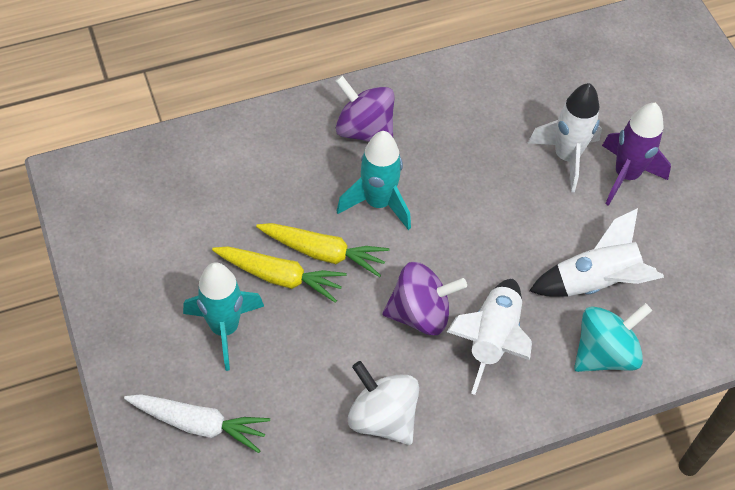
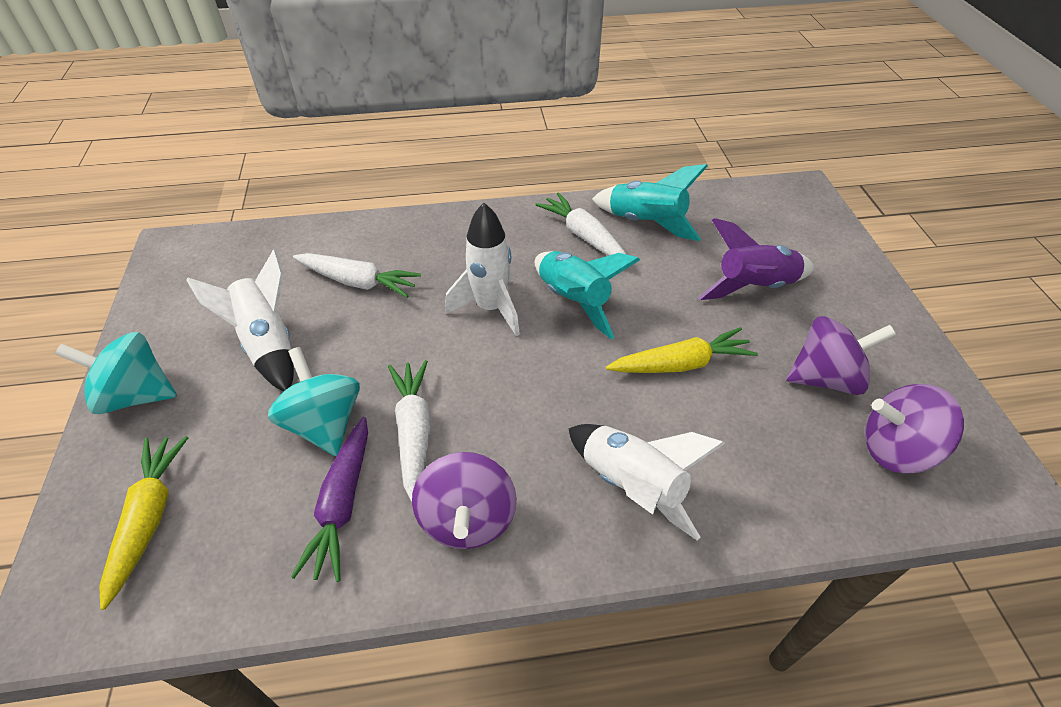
purple carrot: none = 0 -> [291,417,368,582] = 1
purple spinning top: [335,76,395,142] [382,262,467,335] = 2 -> [412,452,517,549] [786,316,896,395] [865,384,964,473] = 3
turquoise spinning top: [574,303,652,372] = 1 -> [55,332,177,414] [268,347,360,456] = 2
white carrot: [124,394,270,453] = 1 -> [293,253,421,298] [388,360,431,502] [535,192,626,256] = 3
white spinning top: [348,361,419,445] = 1 -> none = 0

